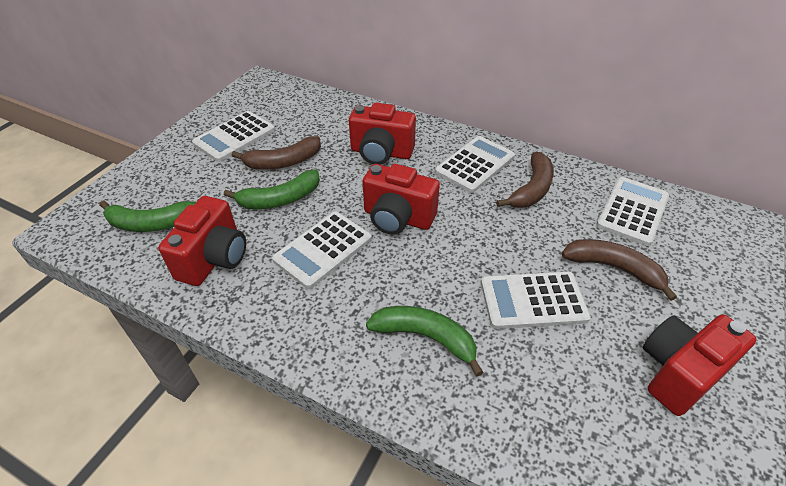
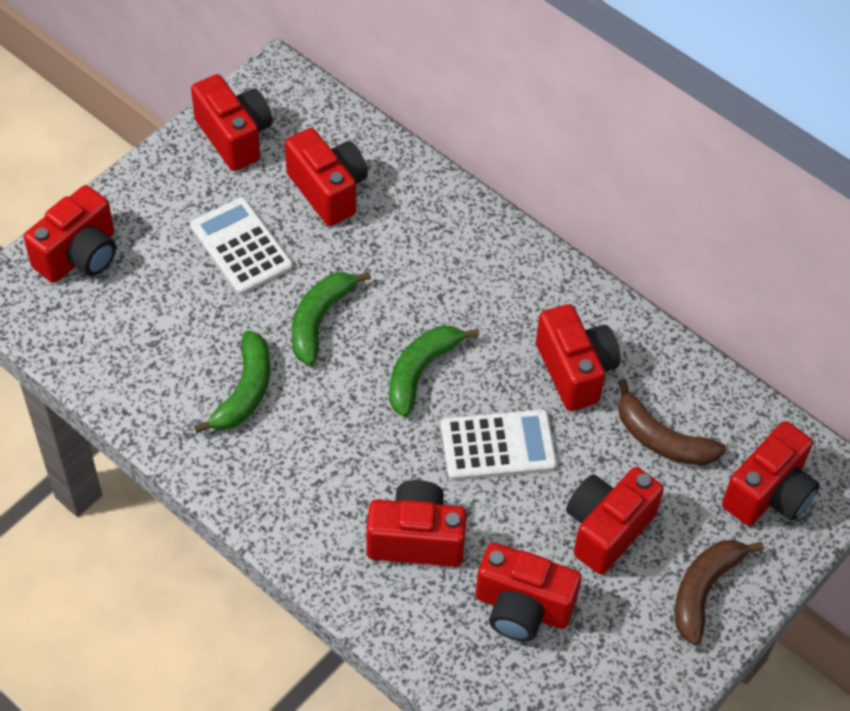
brown banana: [231,136,321,169] [496,152,554,208] [562,239,677,301] = 3 -> [618,379,726,465] [675,540,764,645] = 2
red camera: [158,196,246,286] [349,103,416,165] [363,164,440,235] [643,315,757,416] = 4 -> [24,185,116,283] [191,74,272,171] [285,128,368,226] [366,480,467,567] [475,543,582,642] [536,304,620,411] [566,467,664,574] [722,421,820,526] = 8
white calculator: [192,111,275,162] [272,212,372,289] [435,136,515,193] [481,271,591,329] [596,177,669,246] = 5 -> [190,197,293,295] [441,409,557,480] = 2

